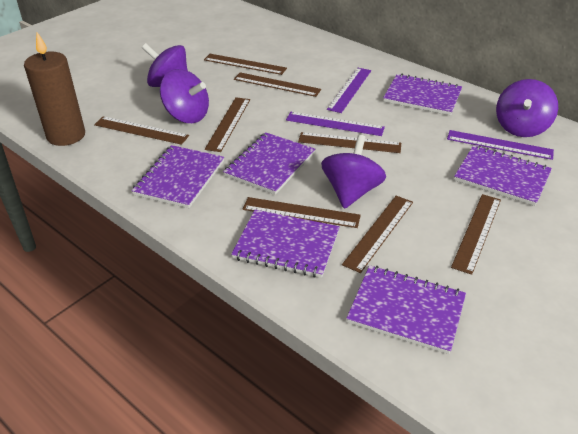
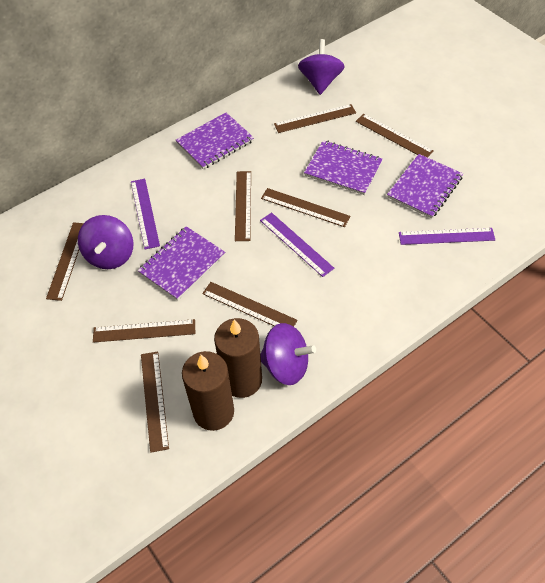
brown candle: [24,32,85,146] = 1 -> [182,351,234,431] [214,318,262,398] = 2
purple notebook: [131,145,224,208] [223,132,315,195] [231,210,340,278] [346,265,466,354] [383,74,462,115] [454,145,552,206] = 6 -> [138,226,225,301] [176,112,254,169] [304,140,383,195] [387,154,463,219] = 4
purple spinning top: [142,43,188,87] [160,69,209,123] [321,135,386,209] [496,79,558,137] = 4 -> [78,215,133,269] [260,323,316,385] [298,39,345,95] = 3

